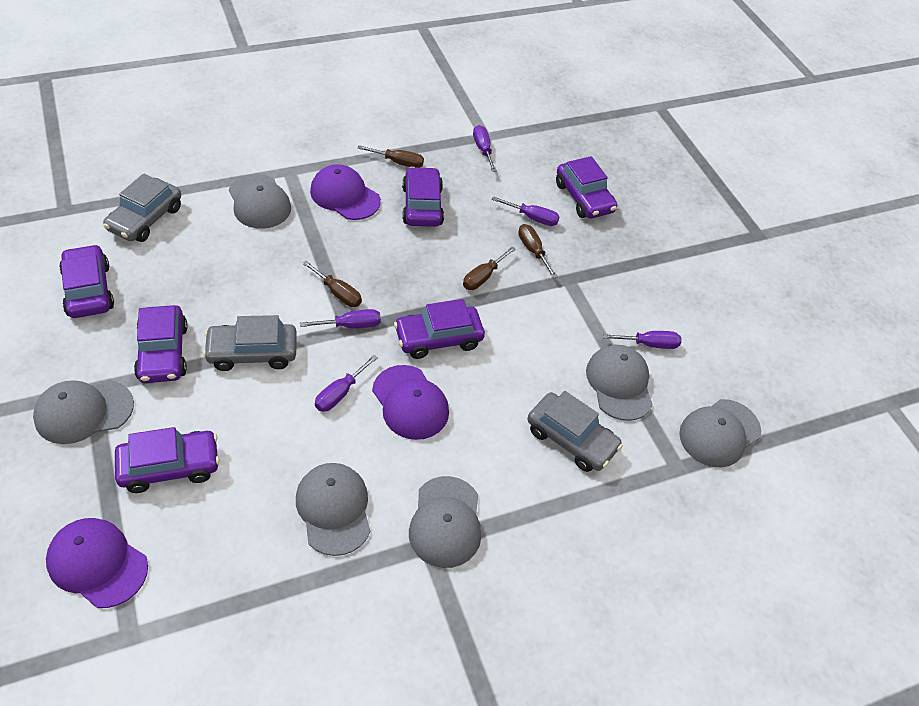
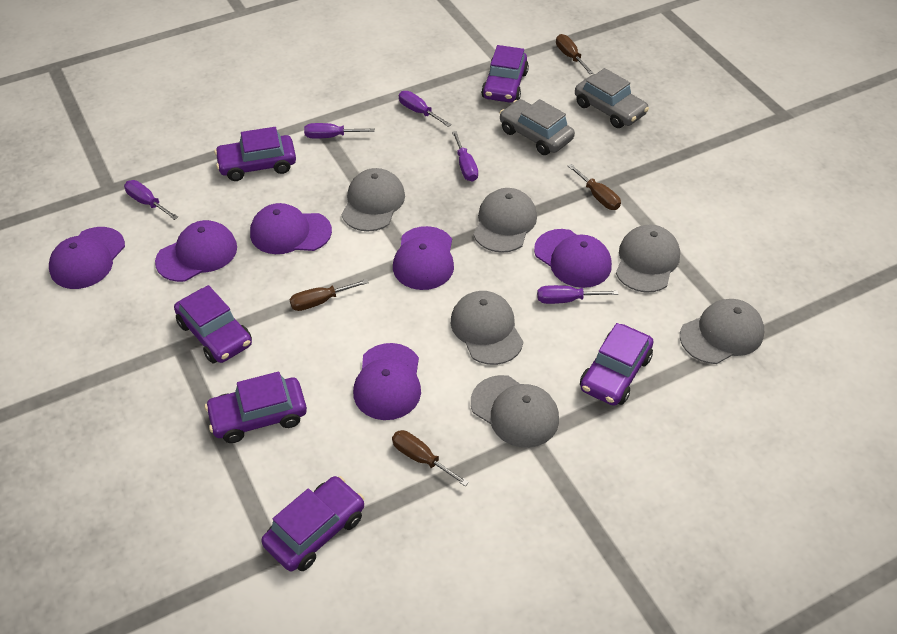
grey car: [103,173,181,242] [203,315,297,371] [527,391,623,472] = 3 -> [500,99,575,155] [575,68,649,128] = 2
purple cap: [46,518,148,608] [310,164,381,220] [372,365,449,440] = 3 -> [49,227,125,289] [155,220,237,282] [250,203,332,254] [353,343,421,420] [393,226,454,290] [534,229,612,288] = 6

